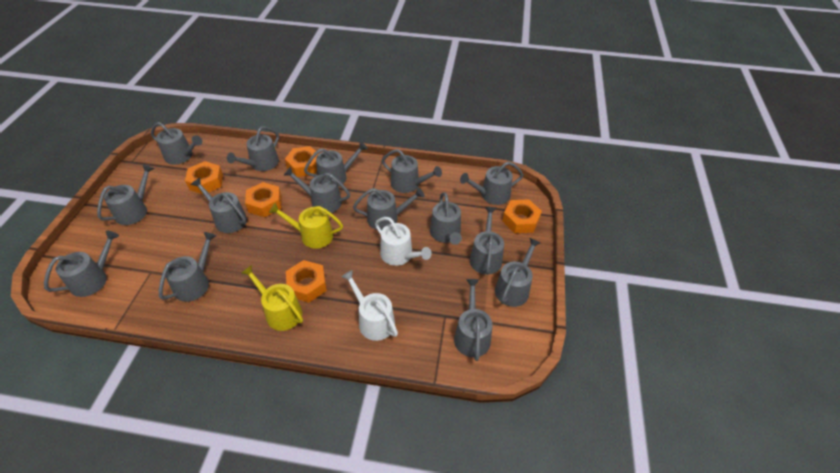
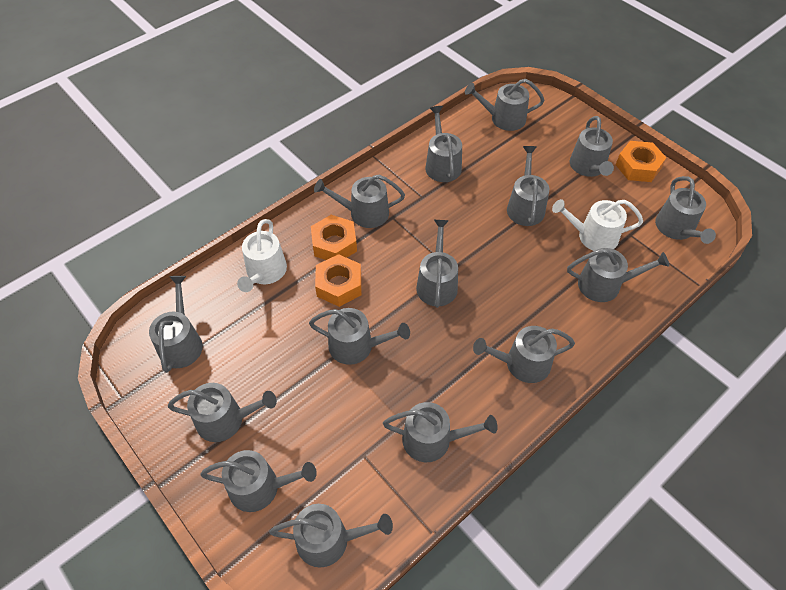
orange nut: [185,161,223,195] [245,182,281,217] [285,146,319,177] [286,260,327,303] [502,199,542,233] = 5 -> [311,215,357,260] [315,254,362,307] [616,141,667,182] = 3
yellow watering can: [241,265,303,331] [269,203,343,249] = 2 -> none = 0

